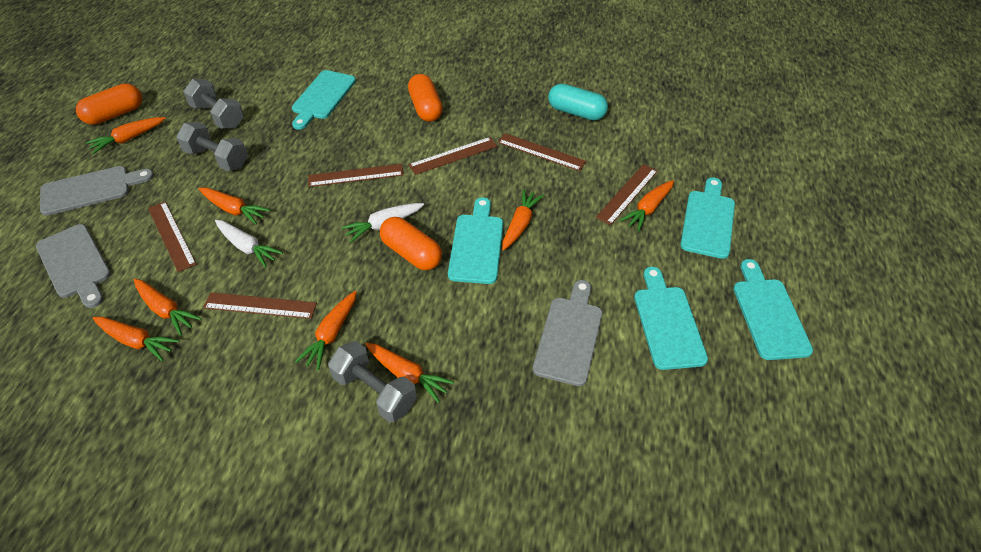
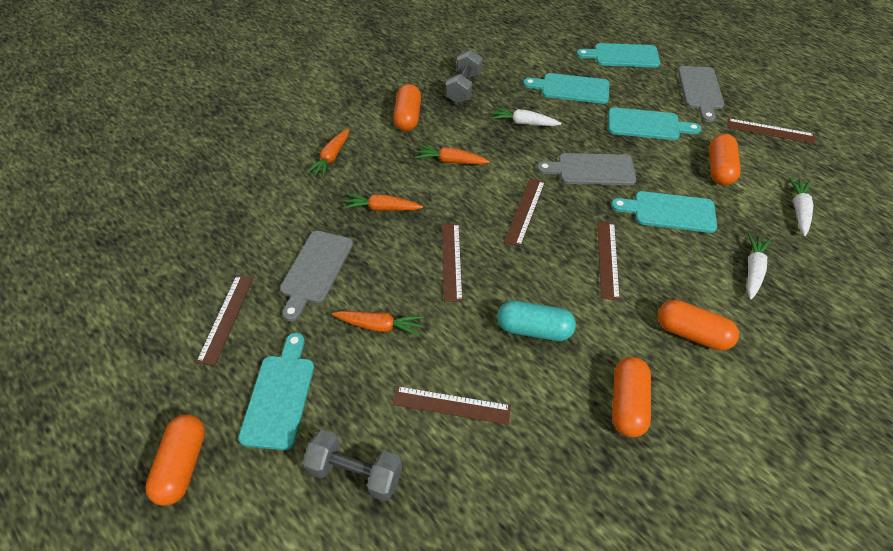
grey dumbbell: [176,122,248,171] [183,79,244,129] [328,341,417,423] = 3 -> [302,430,402,502] [446,50,483,103] = 2
orange capsule: [76,83,142,125] [380,217,442,270] [408,74,443,122] = 3 -> [145,415,205,506] [393,84,421,131] [612,357,651,438] [658,300,739,351] [709,134,741,185] = 5
orange carrot: [86,117,166,154] [93,317,179,361] [134,279,202,336] [198,188,270,225] [295,291,357,370] [366,343,454,403] [502,189,544,250] [620,180,674,231] = 8 -> [306,128,349,178] [332,311,423,337] [343,193,423,211] [415,145,490,164] = 4
white carrot: [215,220,283,268] [341,203,424,242] = 2 -> [490,107,561,126] [747,233,771,300] [788,177,813,236] = 3

